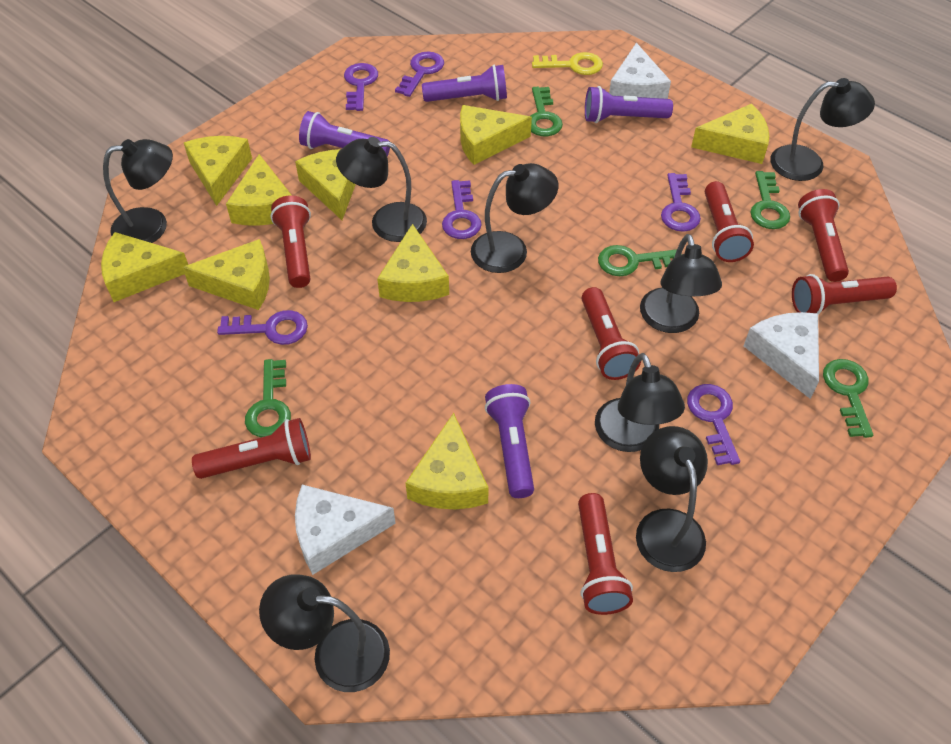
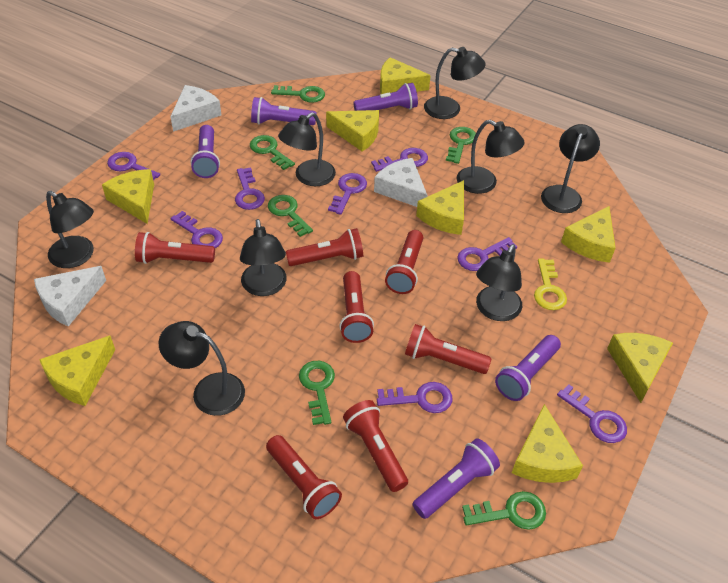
green key: [245,359,291,437] [531,87,563,136] [598,245,677,276] [750,171,790,229] [823,359,873,438] = 5 -> [250,135,295,170] [268,195,313,237] [271,85,325,103] [299,361,335,425] [446,127,476,164] [462,491,546,530] = 6
purple flashlight: [299,111,390,156] [422,64,507,102] [485,384,534,498] [585,86,673,123] = 4 -> [191,125,220,178] [251,97,317,125] [353,83,418,111] [413,438,500,519] [495,335,561,401] = 5
purple key: [217,310,308,345] [344,63,378,111] [395,51,444,97] [442,180,481,239] [661,173,701,232] [687,384,740,465] = 6 -> [107,152,160,180] [171,211,223,248] [235,167,265,210] [328,173,367,215] [371,148,428,172] [377,382,452,413] [457,237,517,271] [557,384,627,443] = 8
yellow cheese: [101,232,188,302] [182,239,270,310] [184,136,252,206] [226,154,291,226] [295,149,356,220] [377,224,449,302] [406,413,489,509] [460,105,532,165] [691,104,769,164] = 9 -> [39,336,115,406] [102,169,154,224] [326,110,379,152] [380,57,431,94] [416,180,464,235] [512,404,583,483] [561,206,615,263] [607,333,673,403] = 8

